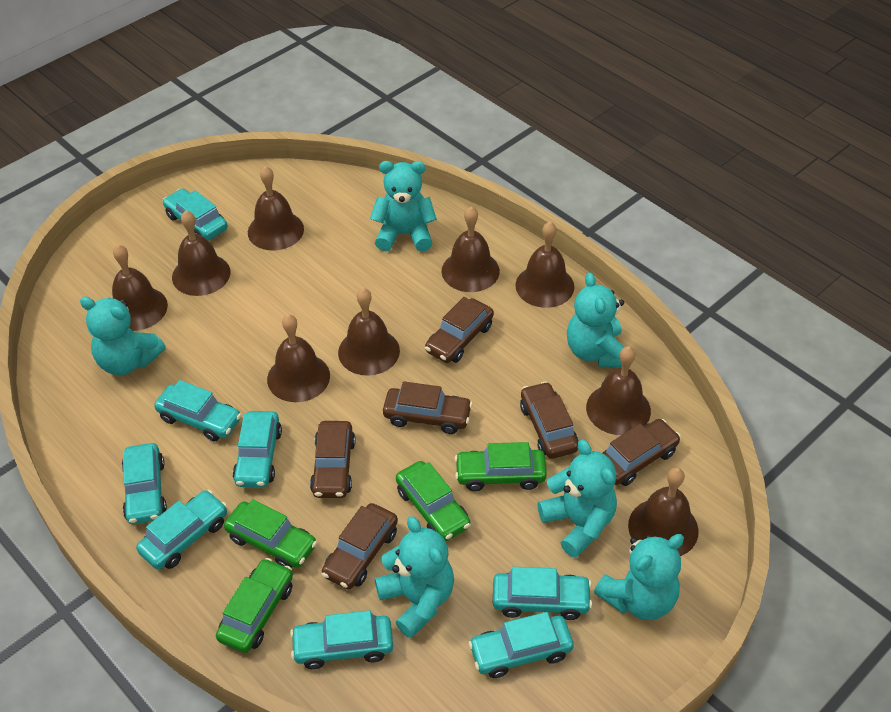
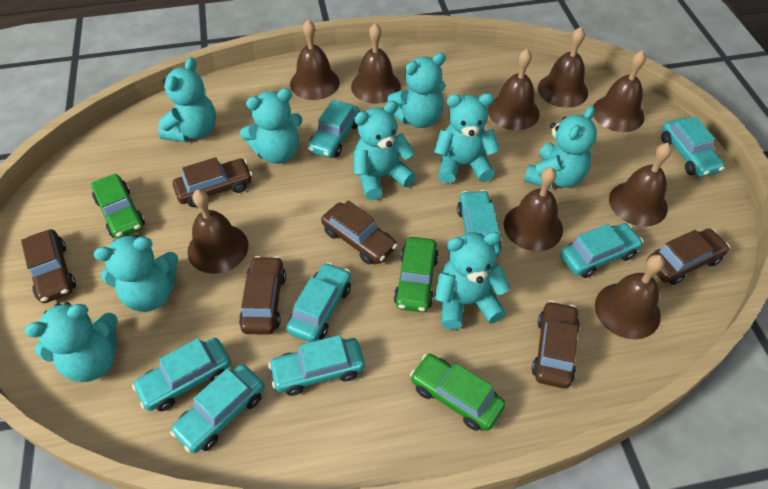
green car: [216,558,293,653] [224,499,317,568] [396,461,471,541] [455,442,547,491] = 4 -> [91,173,145,239] [394,237,439,312] [410,354,505,431] = 3
turquoise teddy bear: [80,297,166,375] [370,161,437,252] [375,516,454,638] [538,440,617,558] [567,272,624,367] [594,534,684,620] = 6 -> [25,302,118,382] [94,235,179,312] [158,57,216,142] [240,88,303,164] [353,101,416,200] [387,53,446,128] [434,93,500,184] [435,232,511,330] [524,106,597,189] = 9

